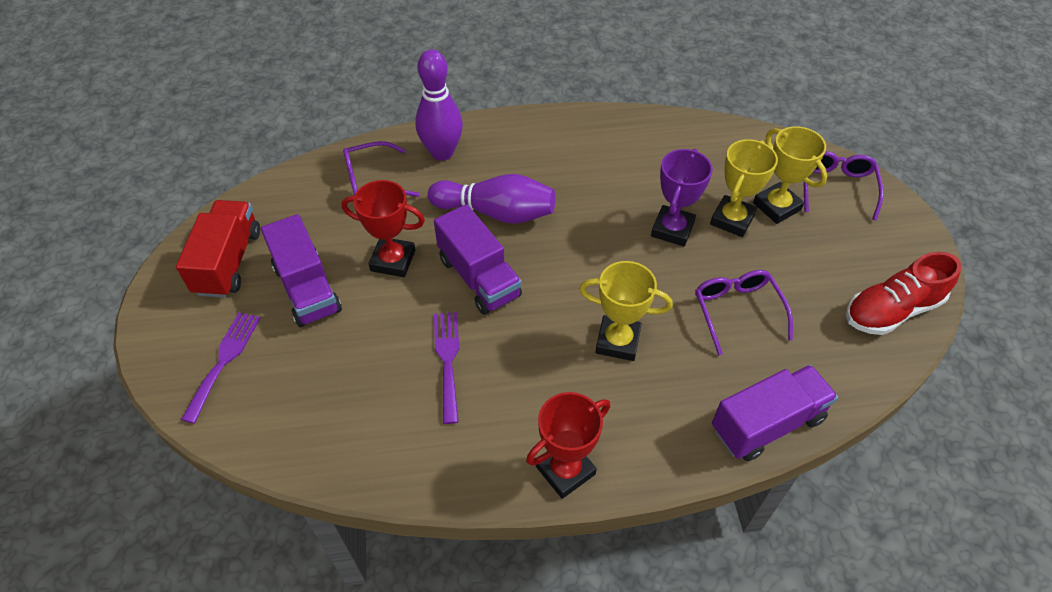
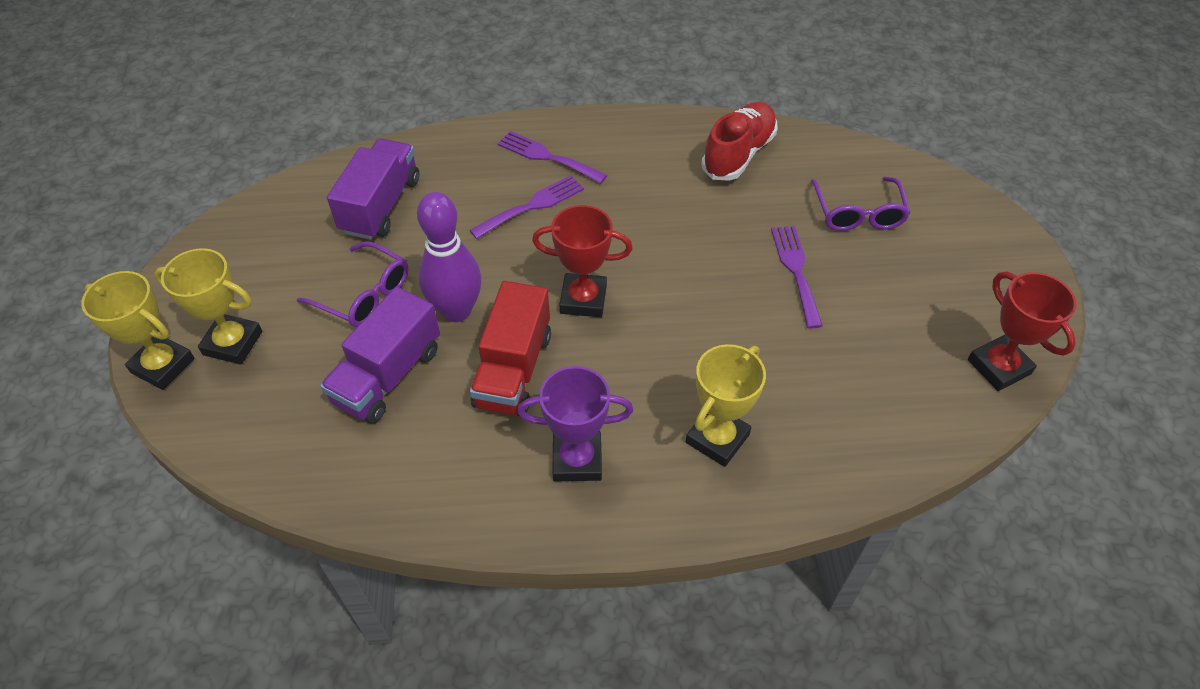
purple bowling pin: [415,49,463,161] [428,174,555,224] = 2 -> [417,192,482,322] = 1
purple fork: [181,312,261,424] [434,312,459,424] = 2 -> [469,175,584,239] [497,131,607,184] [771,226,823,329] = 3
purple glasses: [343,141,420,197] [695,270,793,355] [804,151,884,221] = 3 -> [297,241,408,327] [811,177,910,231] = 2
purple truck: [261,214,342,327] [434,204,522,315] [712,365,838,461] = 3 -> [320,287,440,424] [327,138,419,240] = 2

